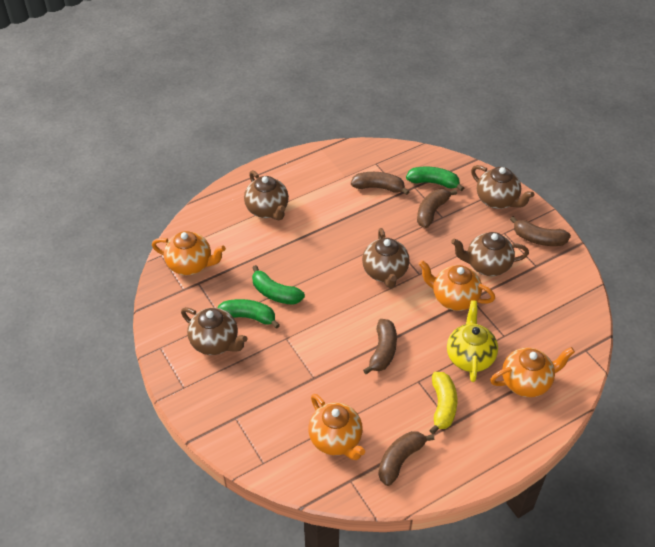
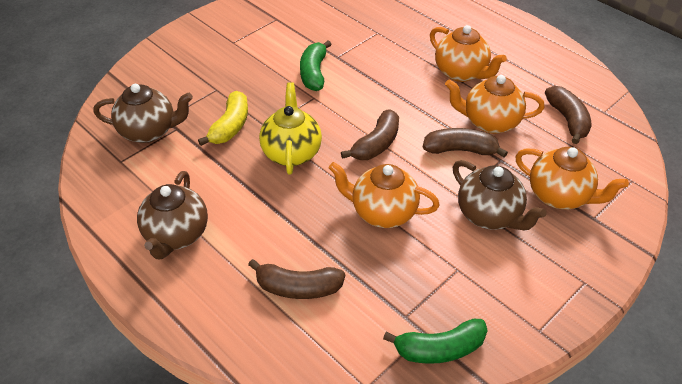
brown banana: [351,172,410,195] [363,319,397,374] [378,431,434,486] [417,189,457,228] [510,216,571,246] = 5 -> [248,259,345,299] [341,109,399,160] [423,128,508,157] [545,86,592,144] = 4
brown teapot: [181,307,248,355] [244,170,289,220] [362,228,410,288] [451,232,529,276] [471,165,535,209] = 5 -> [94,84,193,143] [137,171,208,259] [453,160,547,230] = 3
green banana: [217,299,280,329] [252,265,305,305] [406,167,464,191] = 3 -> [300,40,332,91] [383,319,488,364] = 2

